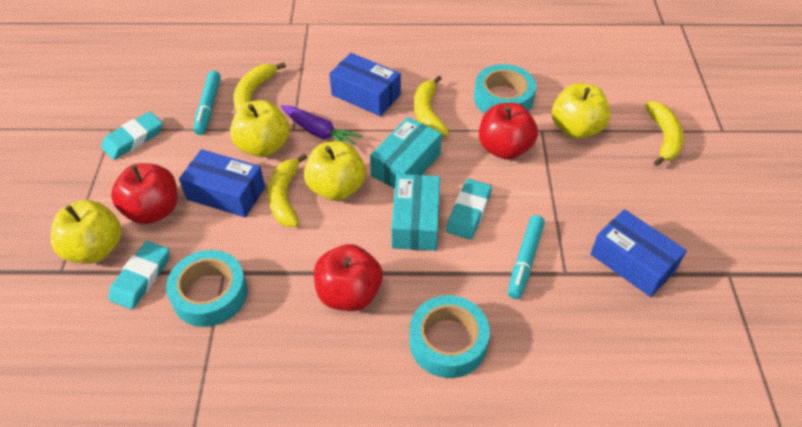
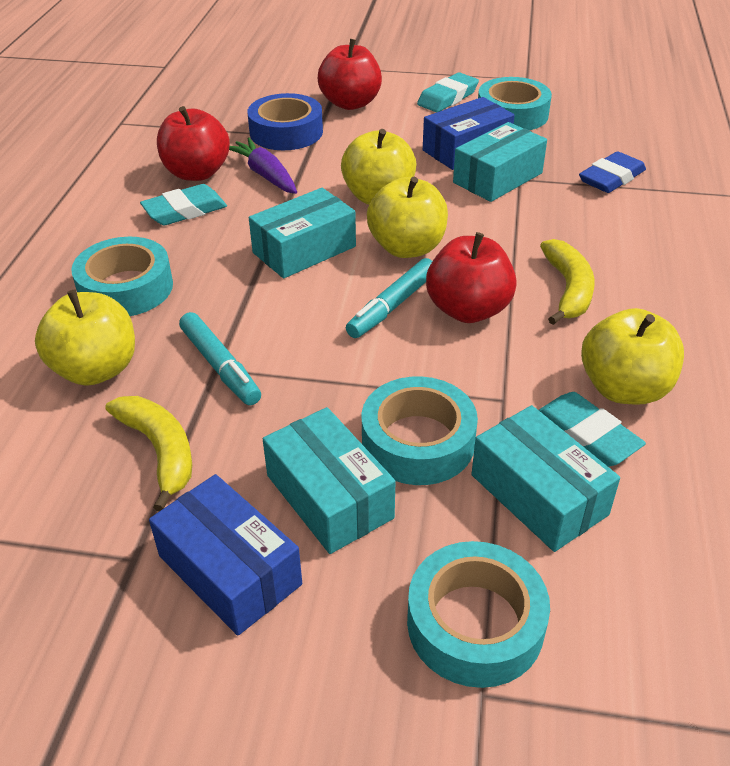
blue box: [179,149,265,218] [329,53,401,116] [591,209,687,297] = 3 -> [149,474,302,636] [423,97,515,170] = 2
blue eraser: none = 0 -> [579,151,646,193] = 1
blue tape: none = 0 -> [247,93,323,150] = 1
turquoise box: [370,117,442,189] [391,174,440,251] = 2 -> [249,188,356,278] [263,407,396,554] [453,122,547,202] [471,405,620,552] = 4
turquoise tape: [166,250,248,327] [410,295,490,378] [474,64,536,114] = 3 -> [71,237,173,316] [362,376,478,485] [407,541,550,688] [478,77,552,130] = 4
yellow banana: [233,62,286,111] [268,153,307,227] [414,75,449,136] [645,101,684,166] = 4 -> [105,396,192,511] [540,239,595,325] = 2

